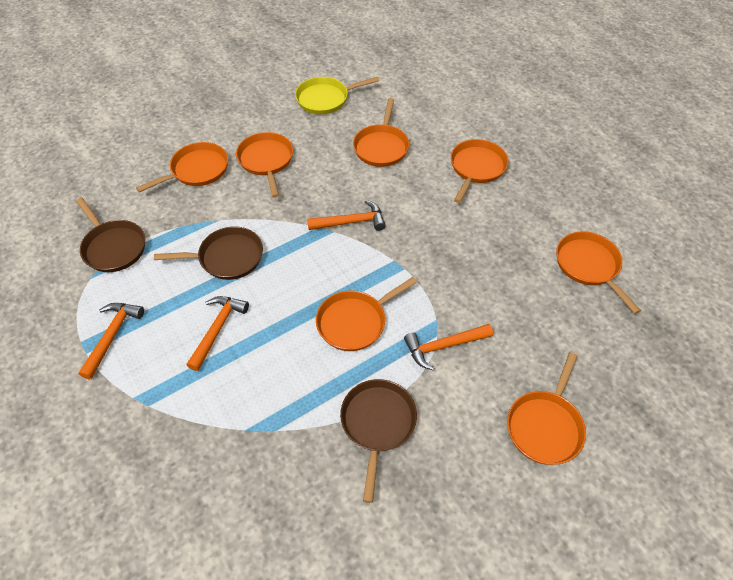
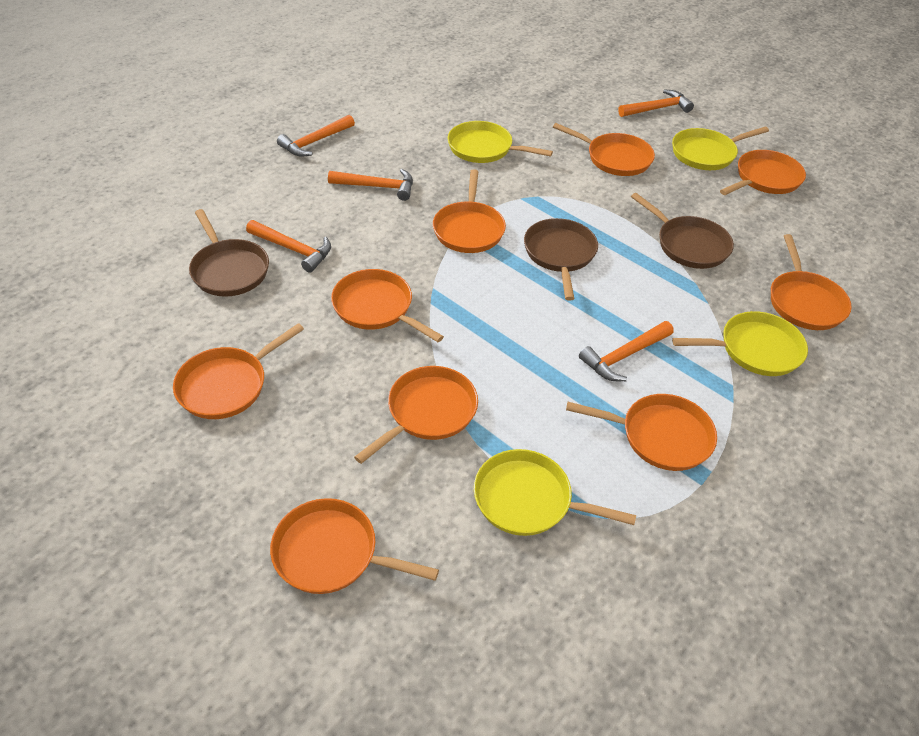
orange hammer: [78,303,144,380] [187,296,249,371] [307,200,386,231] [404,324,493,370] = 4 -> [246,220,331,273] [277,115,355,157] [328,169,413,201] [579,321,674,381] [618,89,694,117] = 5
orange pan: [136,142,228,192] [236,132,293,198] [316,277,417,351] [353,98,409,167] [451,139,508,203] [507,352,586,465] [556,231,641,314] = 7 -> [173,323,304,419] [270,498,439,594] [331,269,444,342] [354,366,478,464] [433,169,506,253] [553,123,655,176] [566,394,717,471] [720,150,806,195] [771,234,852,330] = 9
yellow pan: [295,77,380,114] = 1 -> [447,121,553,163] [474,449,636,536] [672,126,769,170] [672,311,808,376] = 4

